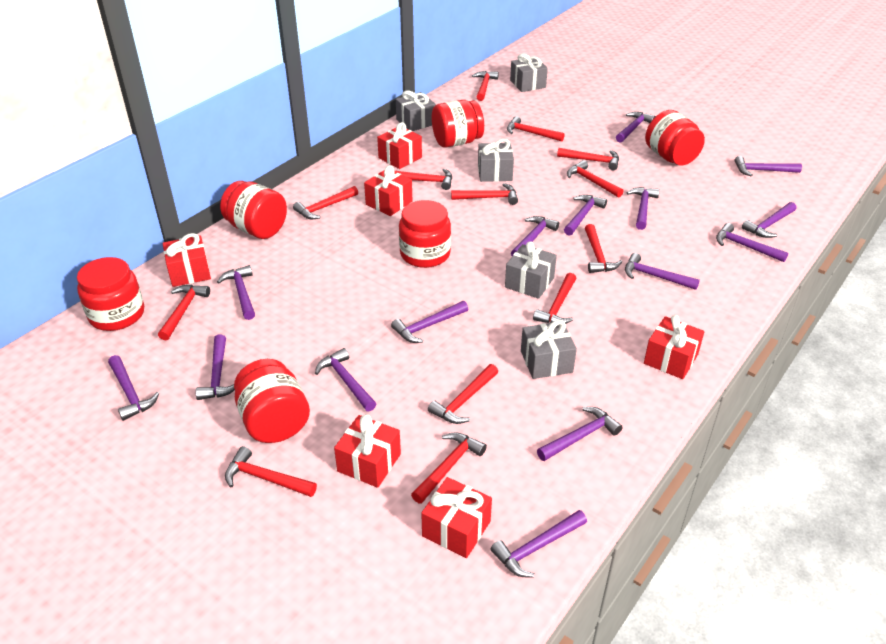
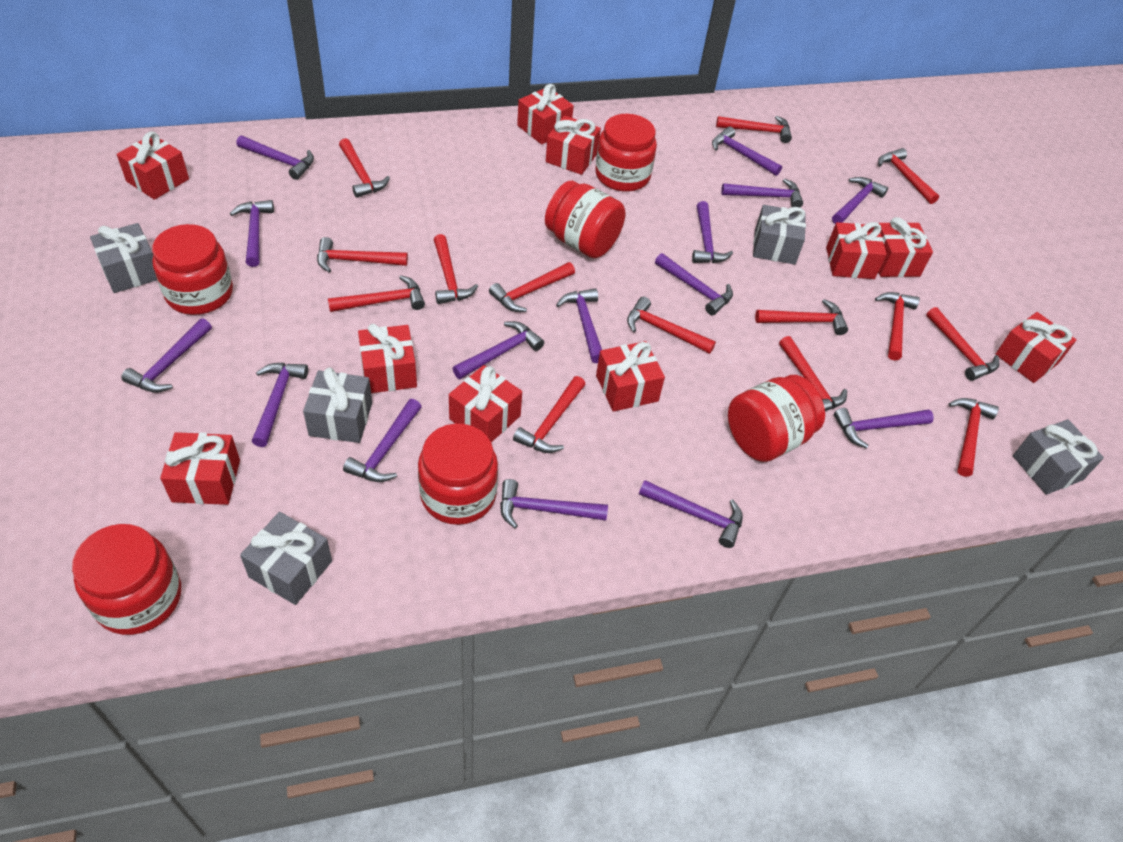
red gift: [163,233,211,287] [334,414,401,488] [364,165,412,216] [377,122,422,169] [421,477,492,558] [644,315,704,379] = 6 -> [117,132,189,200] [160,432,240,505] [358,324,417,393] [449,365,522,442] [517,84,574,144] [546,115,601,175] [596,341,665,412] [826,222,886,279] [878,217,933,277] [995,312,1076,383] = 10
red hammer: [158,285,210,340] [225,446,317,497] [293,186,358,219] [394,169,452,190] [411,432,487,504] [428,364,498,424] [451,183,518,205] [472,71,499,101] [507,116,565,142] [533,273,576,324] [557,148,619,170] [567,160,624,198] [585,224,622,273] = 13 -> [317,237,408,273] [328,275,425,312] [339,138,390,198] [434,234,478,304] [489,262,575,312] [513,376,586,453] [627,297,716,354] [716,116,792,143] [755,299,848,335] [779,336,847,411] [875,292,920,361] [878,148,939,204] [926,307,999,381] [949,398,999,477] = 14

